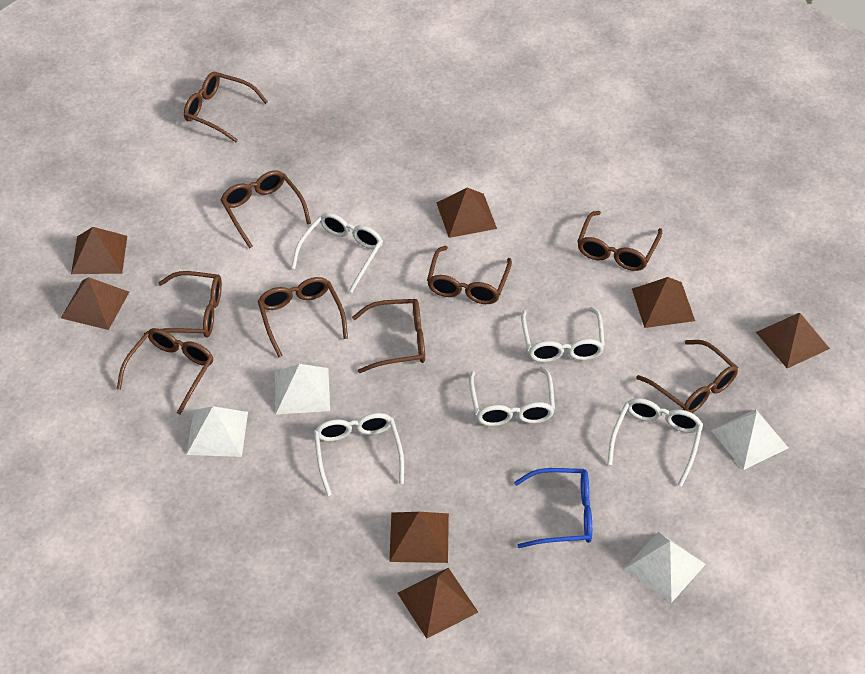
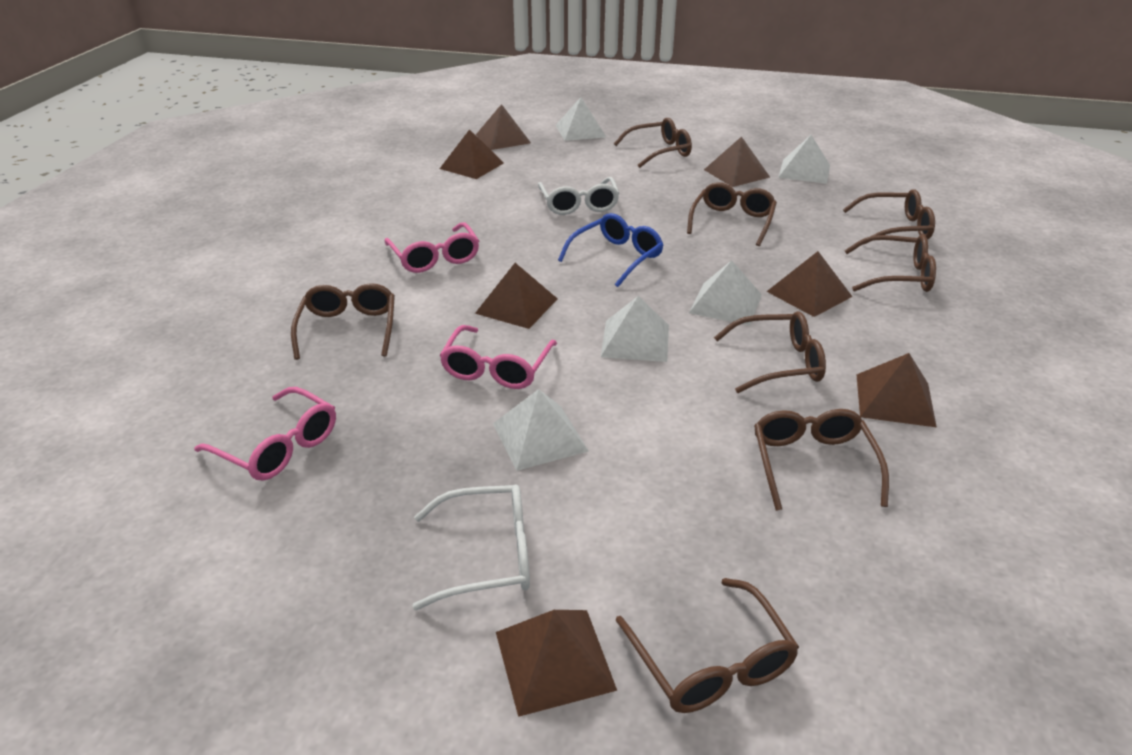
brown glasses: [117,328,213,415] [144,271,222,338] [184,72,268,142] [220,170,311,248] [258,277,348,358] [352,299,425,373] [427,246,512,304] [577,211,662,271] [636,340,738,413] = 9 -> [291,283,395,360] [614,118,692,168] [616,578,799,713] [687,182,777,246] [714,311,826,393] [754,409,889,511] [843,189,935,245] [844,235,936,292] = 8
pink glasses: none = 0 -> [194,387,336,480] [385,222,479,273] [439,325,557,389] = 3
white glasses: [291,213,383,292] [314,413,404,496] [469,367,555,426] [521,307,605,362] [607,398,703,486] = 5 -> [412,484,530,610] [538,177,620,215] = 2
white pyramid: [186,406,248,457] [275,364,330,414] [624,532,706,603] [711,409,788,470] = 4 -> [493,389,589,471] [556,97,606,141] [601,296,669,362] [689,260,762,326] [778,135,830,184] = 5

